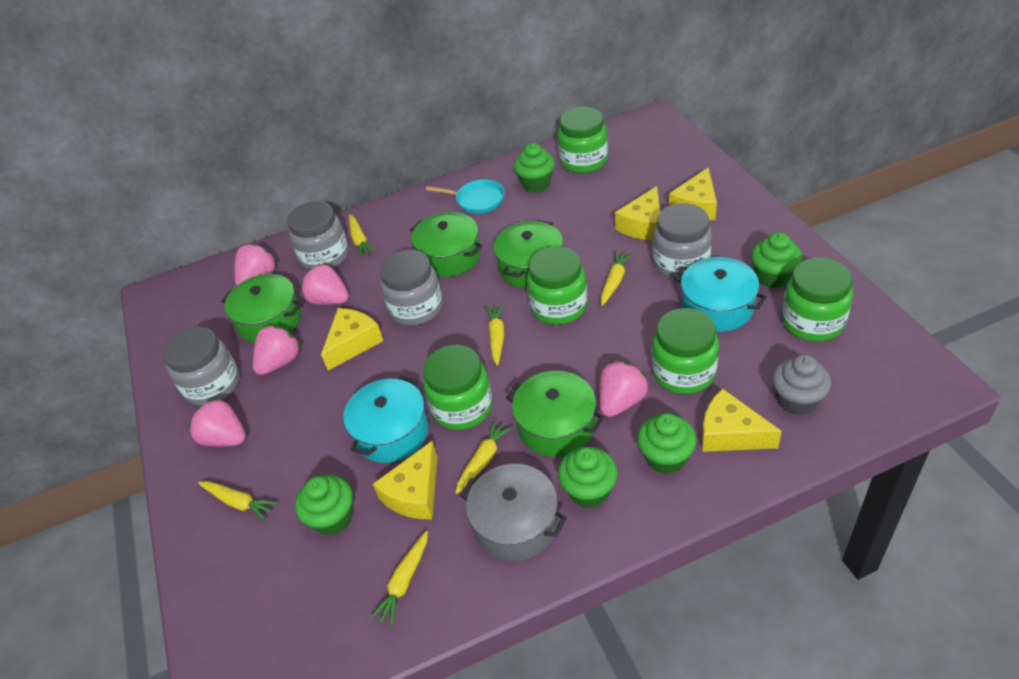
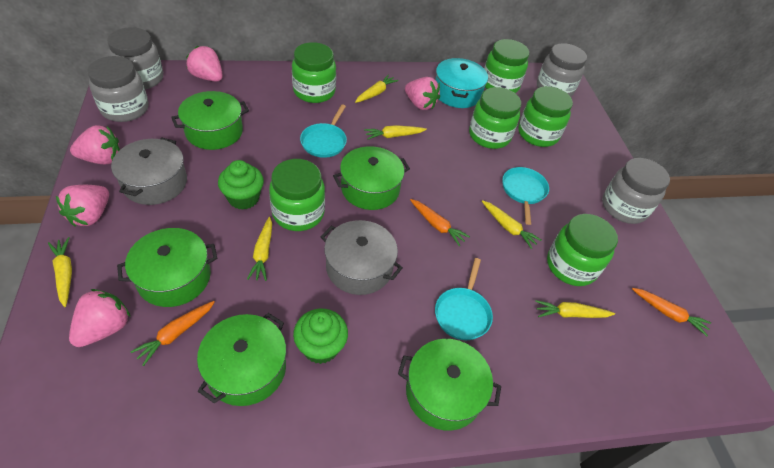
green cupcake: [295,475,353,536] [514,143,555,192] [558,447,618,509] [637,413,697,474] [751,232,802,288] = 5 -> [218,160,264,210] [293,309,348,364] = 2
green jar: [423,345,493,430] [527,246,587,325] [558,107,608,173] [652,308,719,394] [782,258,853,342] = 5 -> [269,159,325,231] [292,42,336,103] [469,87,521,149] [484,39,529,93] [518,86,573,147] [547,214,618,286] = 6
green pot: [221,274,302,343] [410,212,482,277] [494,220,563,288] [506,371,604,457] = 4 -> [117,228,217,307] [171,91,249,150] [197,313,286,406] [333,146,410,210] [398,339,501,431] = 5
grey cupcake: [772,355,831,415] = 1 -> none = 0
grey pot: [460,464,567,561] = 1 -> [111,137,187,205] [321,220,403,295] = 2
orange carrot: none = 0 -> [131,301,215,366] [410,199,470,246] [632,288,711,336] = 3
turquoise pan: [426,179,504,214] = 1 -> [300,105,347,158] [435,258,493,340] [502,167,549,225] = 3
turquoise pot: [343,376,429,463] [674,257,767,332] = 2 -> [435,58,488,108] = 1
yellow cheese: [321,308,383,371] [373,441,437,519] [615,186,660,240] [669,168,717,220] [702,388,782,452] = 5 -> none = 0

